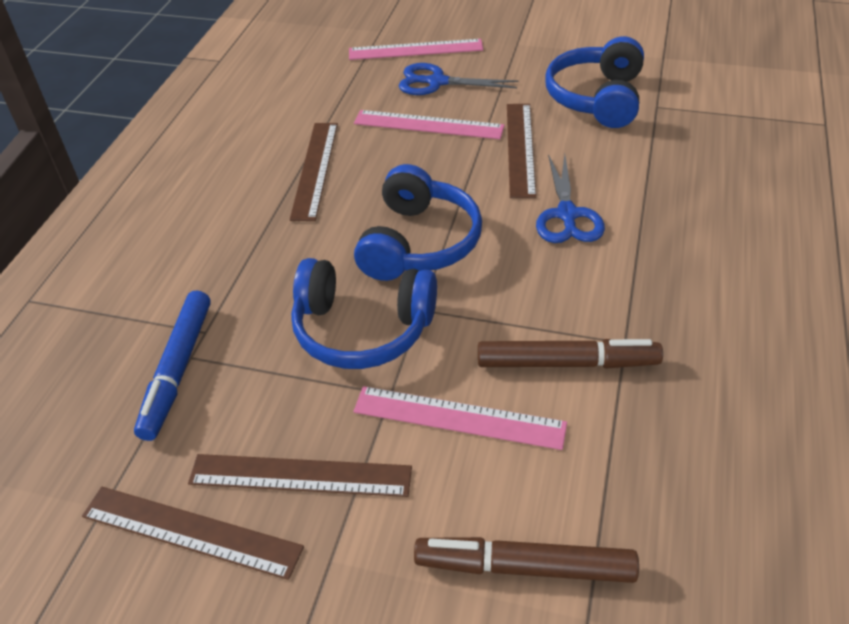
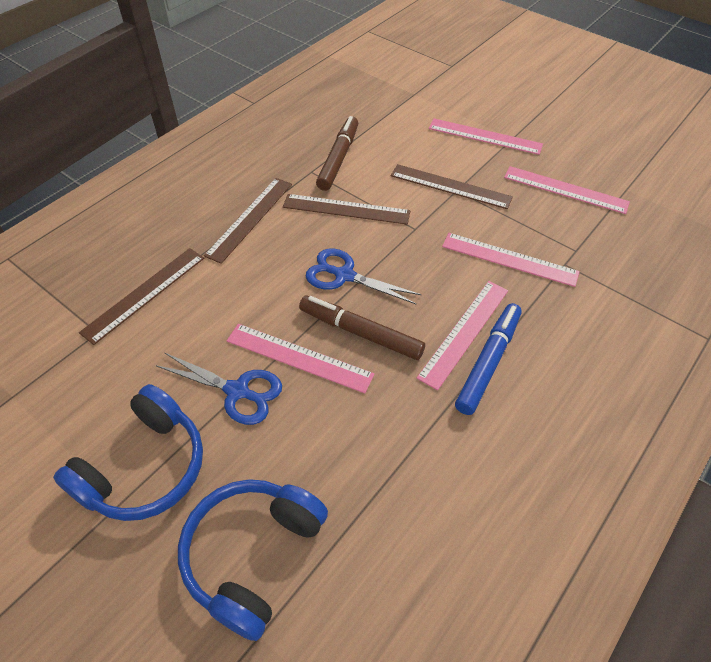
blue headphones: [291,258,437,369] [354,164,482,281] [545,36,644,128] = 3 -> [53,384,203,521] [178,479,328,641] = 2
pink ruler: [349,39,483,60] [354,110,505,139] [354,386,567,450] = 3 -> [227,324,375,393] [416,281,508,390] [429,118,543,155] [442,233,580,287] [504,166,630,214] = 5

